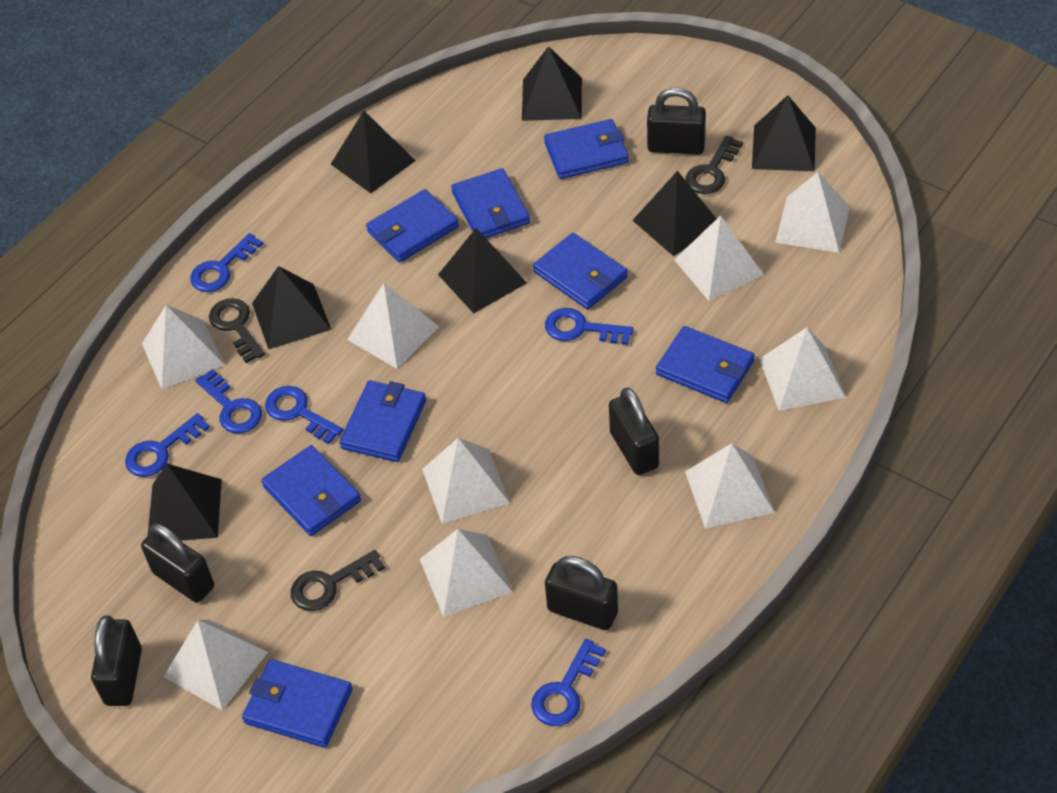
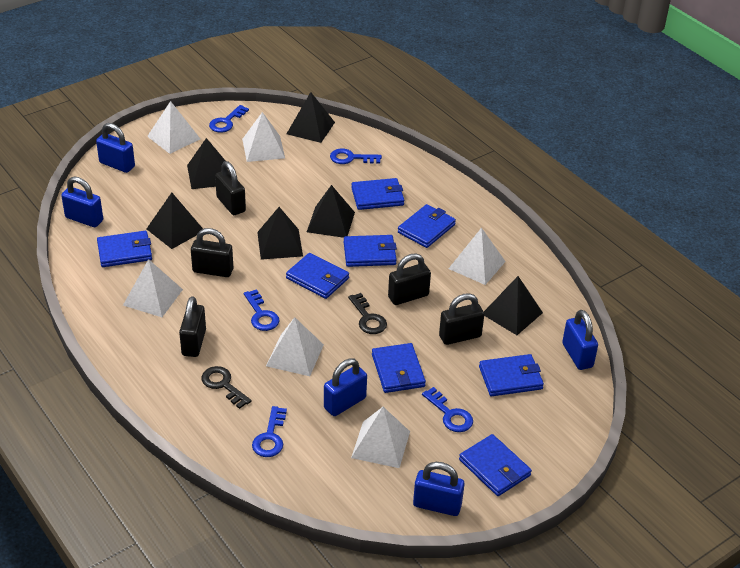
black key: [209,298,265,363] [291,550,385,611] [686,136,743,194] = 3 -> [201,366,252,409] [348,293,387,334] = 2
black pyramid: [147,464,222,541] [252,266,332,350] [331,111,416,193] [438,228,527,313] [522,46,582,121] [632,171,717,256] [752,95,816,171] = 7 -> [147,193,203,249] [187,138,228,189] [257,207,303,260] [287,92,335,143] [307,185,355,238] [484,276,543,335] = 6
blue key: [125,413,210,477] [190,233,263,292] [195,369,262,434] [265,386,343,444] [531,639,606,726] [545,308,633,345] = 6 -> [209,105,249,133] [244,289,279,331] [252,406,287,457] [330,149,382,164] [422,387,473,432] = 5
blue padlock: none = 0 -> [61,177,103,227] [96,123,135,173] [324,359,367,416] [413,462,465,516] [562,310,598,370] = 5
white pyramid: [142,305,224,389] [163,620,268,711] [347,283,439,369] [420,529,513,617] [422,438,510,524] [674,215,764,301] [685,443,775,529] [759,327,845,411] [775,172,850,253] = 9 -> [123,259,183,317] [147,101,200,154] [242,112,285,162] [266,317,324,376] [351,407,410,468] [448,228,506,285] = 6

